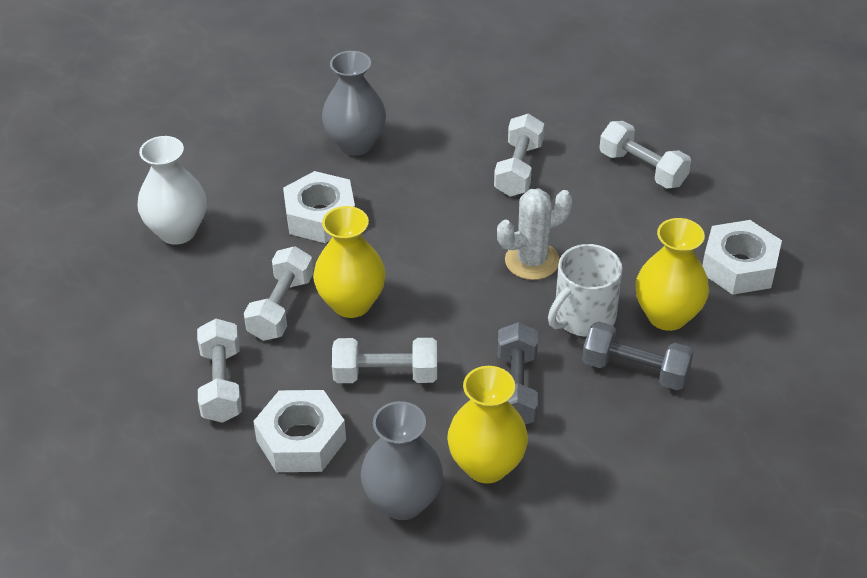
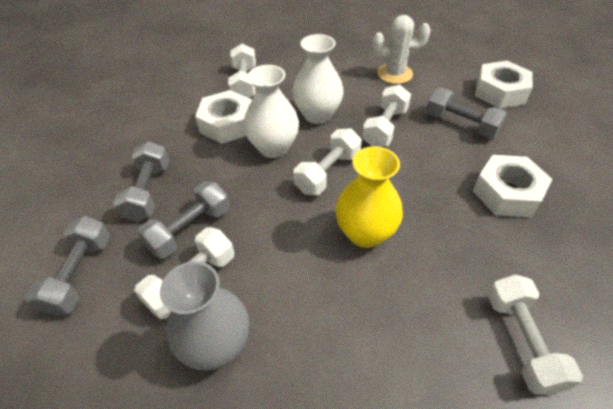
grey dumbbell: [498,322,538,425] [582,322,694,390] = 2 -> [25,216,110,316] [113,141,169,222] [137,181,230,259] [426,88,507,139] = 4
grey vase: [322,51,386,156] [361,401,443,520] = 2 -> [160,261,249,370] = 1
white mug: [548,244,623,336] = 1 -> none = 0
white vase: [137,136,207,244] = 1 -> [244,65,299,158] [292,34,344,124] = 2
yellow vase: [313,206,386,318] [447,366,528,483] [635,218,709,331] = 3 -> [335,146,403,248] = 1

